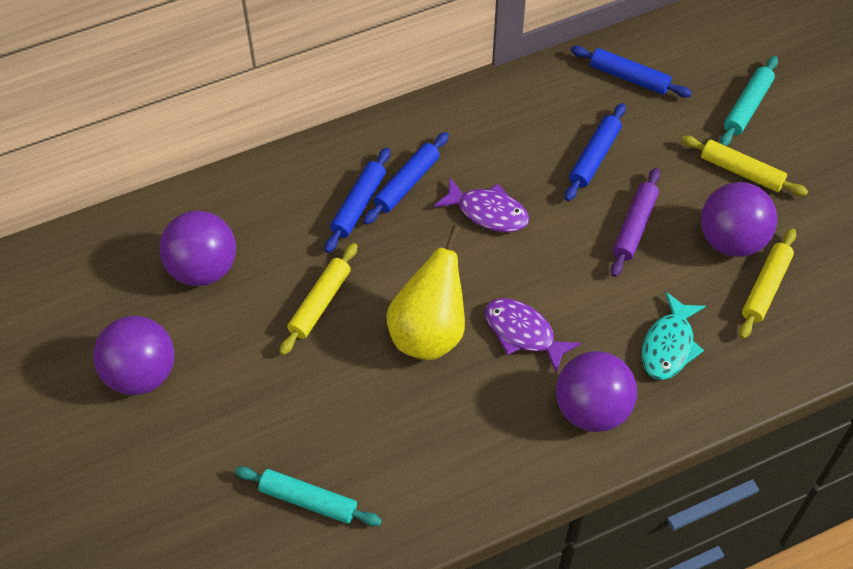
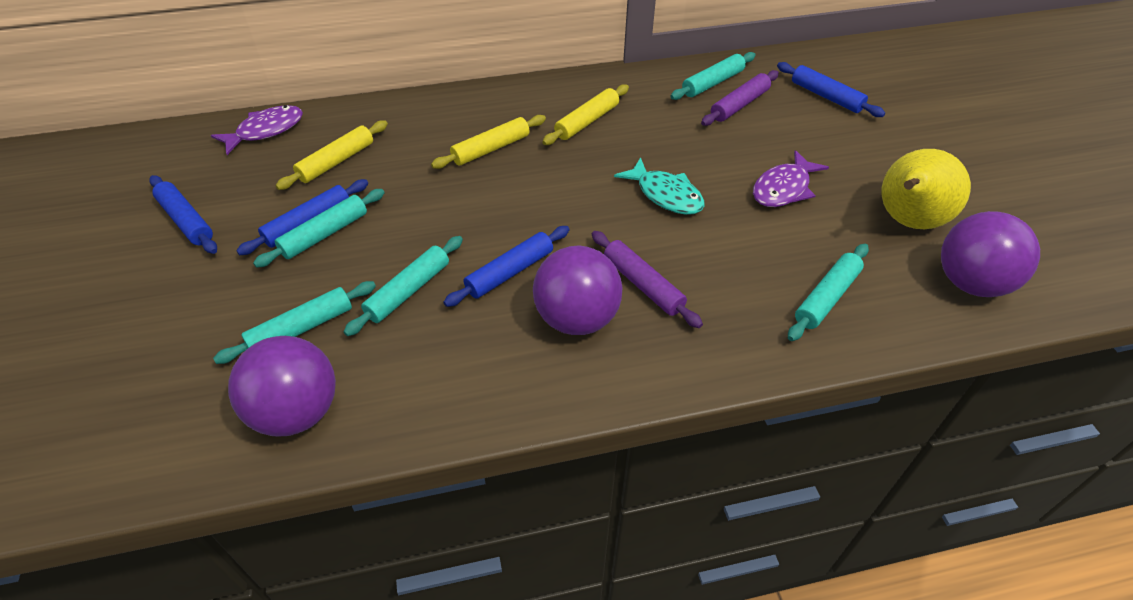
purple ball: [93,316,175,395] [160,211,236,286] [556,351,637,432] [701,182,777,257] = 4 -> [228,336,336,436] [533,245,622,335] [941,211,1040,297] = 3
purple rolling pin: [611,168,660,277] = 1 -> [592,231,703,328] [701,70,779,126] = 2
turquoise rolling pin: [235,467,382,526] [720,56,778,146] = 2 -> [213,281,376,364] [253,189,385,268] [344,236,463,336] [670,52,755,100] [788,244,869,341] = 5

